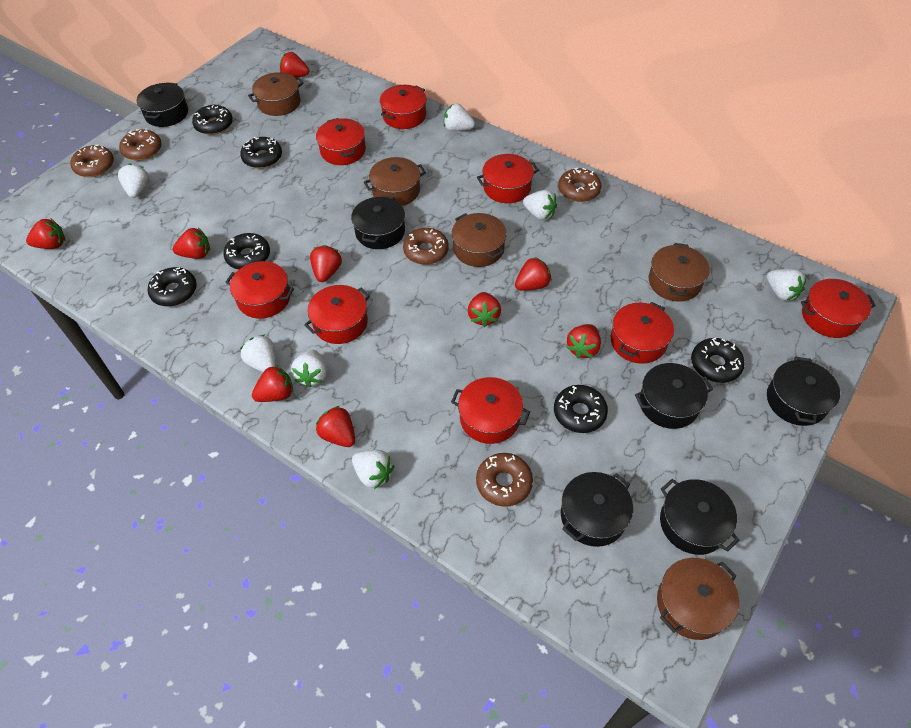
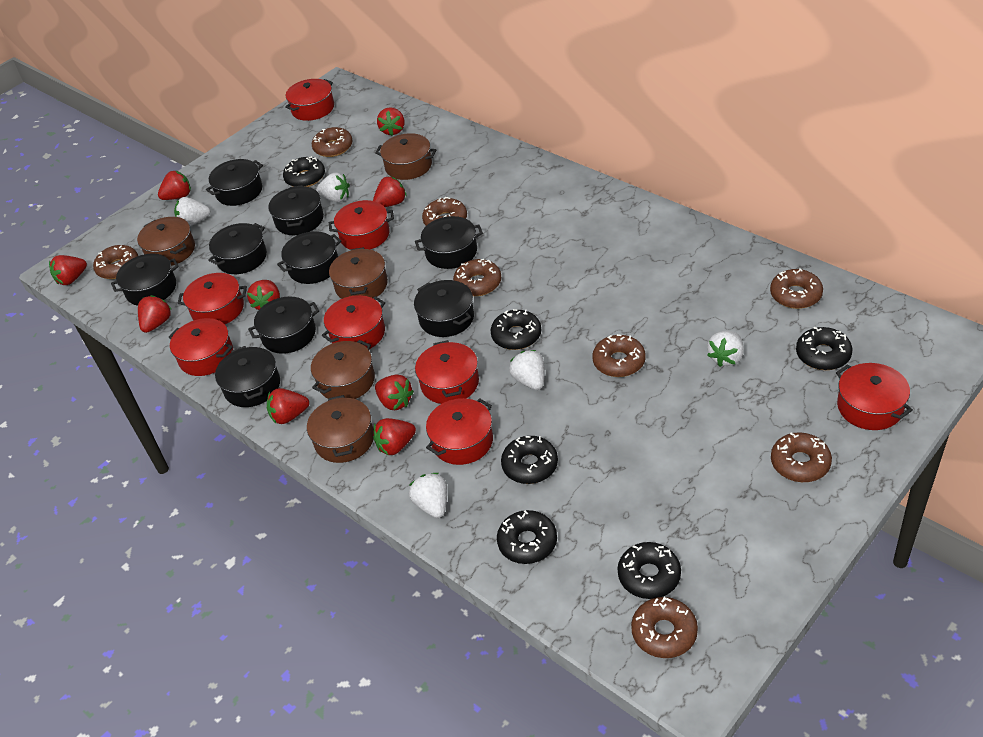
black pot: [137,82,188,127] [351,195,405,249] [561,472,633,547] [635,363,713,429] [660,479,740,555] [767,356,840,426] = 6 -> [111,253,179,306] [206,159,263,206] [208,223,267,274] [215,346,280,407] [248,297,319,354] [268,185,324,235] [277,231,341,284] [414,280,474,337] [415,216,483,269] = 9
brown donut: [70,145,114,177] [119,128,162,161] [403,228,449,265] [476,453,533,507] [558,168,601,202] = 5 -> [93,245,138,279] [312,127,353,157] [422,197,467,226] [453,259,502,296] [592,334,646,377] [631,597,698,658] [770,268,823,309] [771,432,832,482] = 8
white strawberry: [118,163,149,198] [240,335,276,372] [291,350,327,388] [352,450,394,489] [444,104,475,131] [523,190,557,220] [767,269,807,301] = 7 -> [174,197,210,226] [316,172,350,202] [409,473,447,518] [509,350,545,390] [707,331,743,367] = 5

